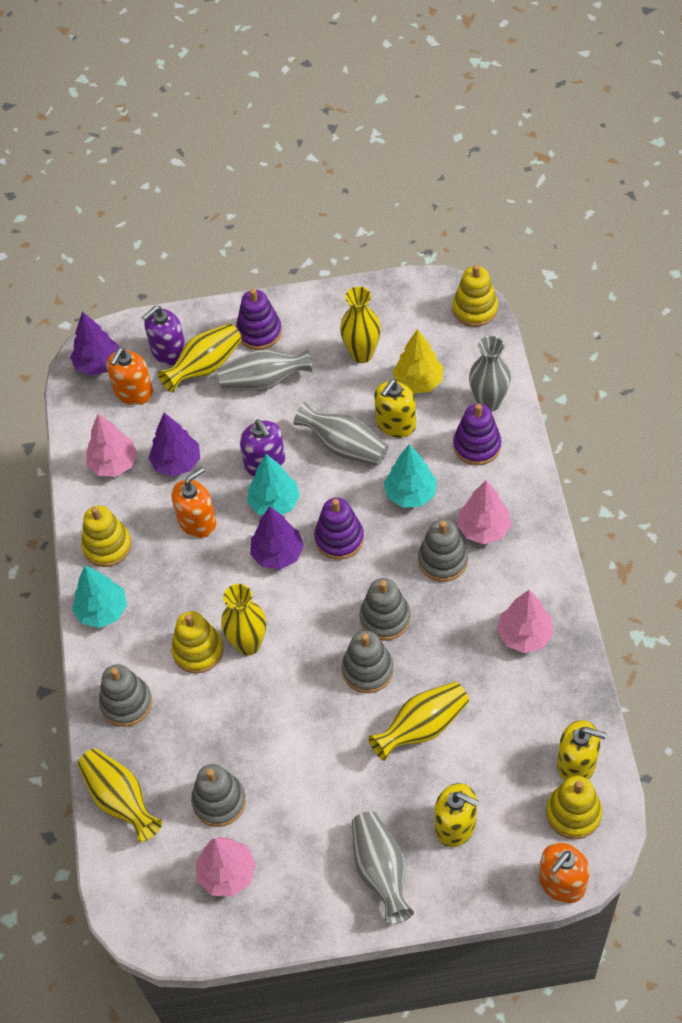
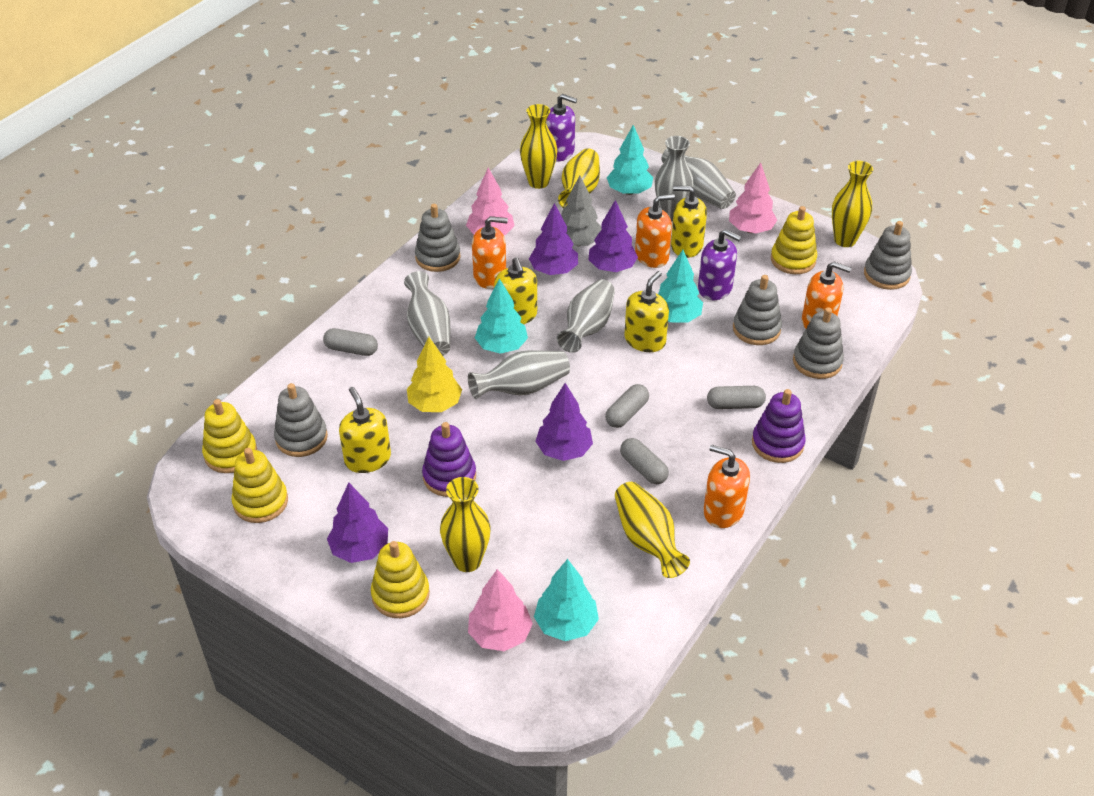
grey capsule: none = 0 -> [323,328,378,356] [605,384,649,428] [620,438,669,484] [707,386,766,409] = 4
grey tree: none = 0 -> [561,176,602,246] = 1
grey vase: [217,348,313,391] [294,402,389,466] [352,811,414,924] [469,336,511,412] = 4 -> [404,271,450,356] [468,351,570,399] [557,279,615,353] [655,136,694,222] [661,148,736,209] = 5
orange soap dispenser: [106,348,153,405] [171,467,216,538] [539,843,590,903] = 3 -> [472,216,508,289] [635,194,675,268] [703,445,750,528] [802,262,851,329] = 4
pink tree: [86,414,137,477] [196,837,256,897] [457,480,512,544] [497,590,554,653] = 4 -> [466,168,515,235] [468,569,533,651] [729,163,777,233] = 3
purple stacking toy: [236,289,282,350] [314,498,364,560] [453,404,501,465] = 3 -> [422,422,476,497] [752,389,806,463] = 2
purple tree: [70,312,119,376] [148,413,200,476] [250,506,304,570] = 3 -> [327,483,388,563] [529,203,578,275] [535,383,593,461] [589,200,638,272] = 4
turquoise tree: [72,566,127,628] [247,454,300,515] [384,444,437,508] = 3 -> [475,278,528,354] [534,559,599,641] [607,125,653,195] [658,250,703,322] = 4
yellow soap dispenser: [374,379,416,438] [435,783,479,847] [557,720,606,781] = 3 -> [339,387,391,473] [494,257,537,324] [624,271,669,352] [671,186,707,258] = 4

